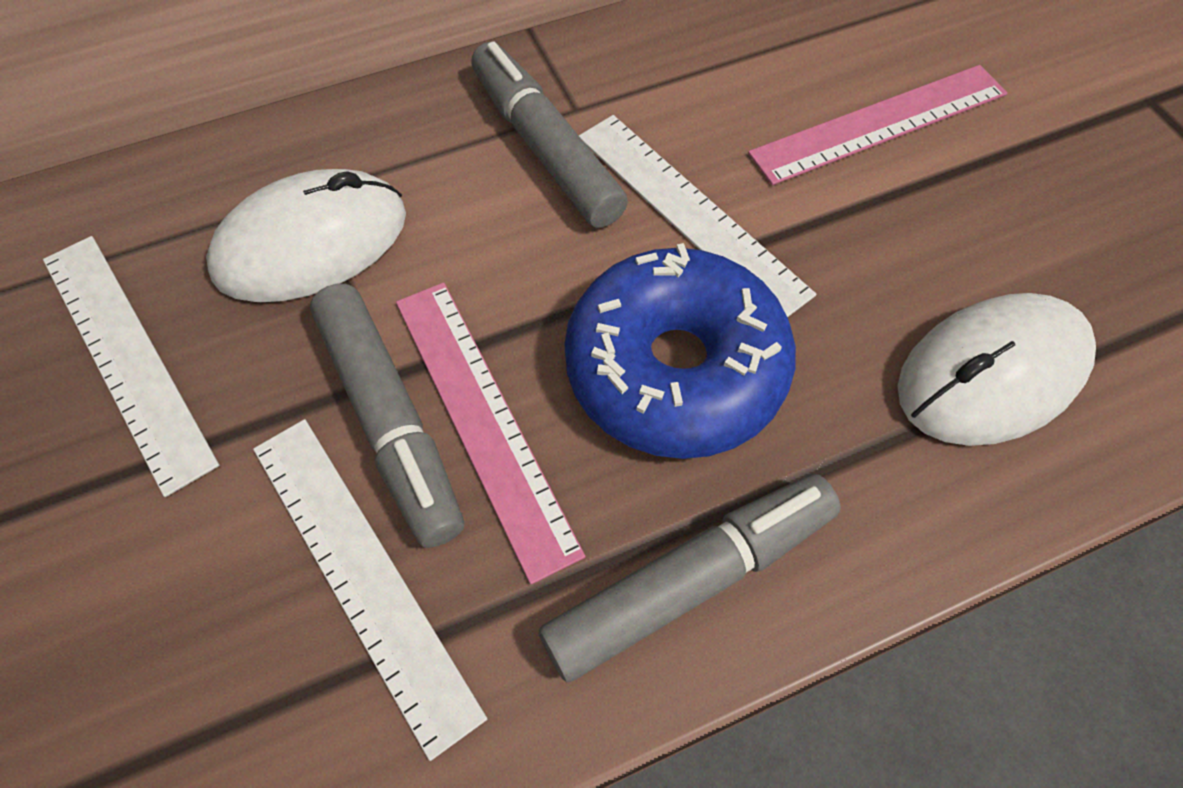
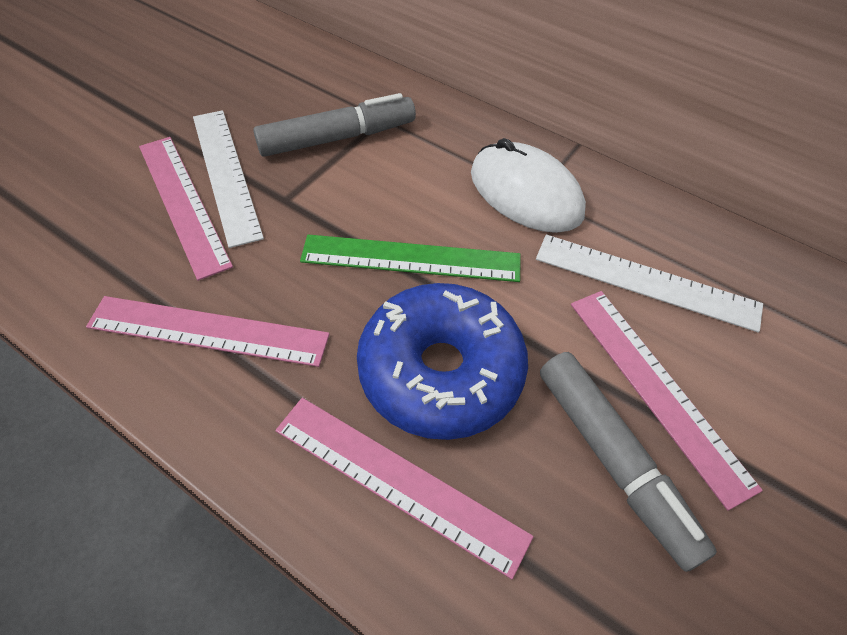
green ruler: none = 0 -> [300,235,520,282] = 1
grey marker: [310,284,464,548] [471,41,628,228] [539,474,841,682] = 3 -> [253,93,416,157] [540,352,717,572] = 2
pink ruler: [396,282,585,584] [748,65,1007,185] = 2 -> [86,296,330,367] [139,137,233,281] [275,398,534,579] [571,291,763,511] = 4
white mouse: [206,169,406,302] [897,293,1096,446] = 2 -> [471,138,586,233] = 1
white ruler: [43,236,219,497] [253,419,487,761] [579,115,816,317] = 3 -> [193,110,264,248] [536,234,763,333] = 2

